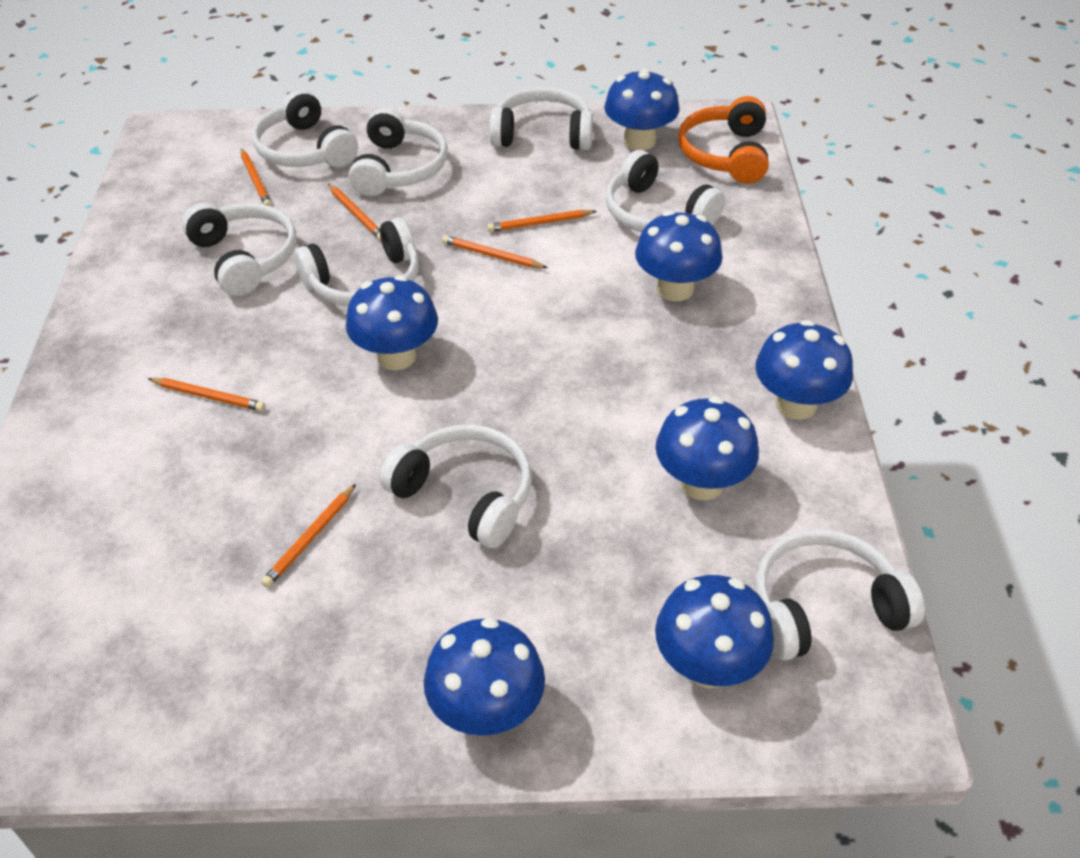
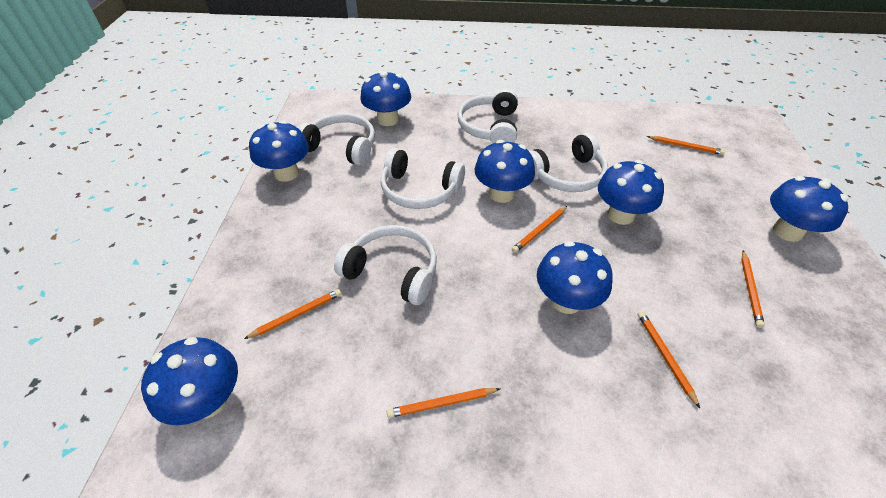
orange headphones: [678,96,769,184] = 1 -> none = 0
white headphones: [182,203,296,296] [252,89,358,167] [294,218,419,307] [349,108,448,196] [380,425,532,548] [489,87,593,150] [606,150,725,233] [756,529,925,661] = 8 -> [297,113,375,166] [334,225,437,305] [381,148,465,209] [458,88,518,143] [529,133,608,192] = 5

